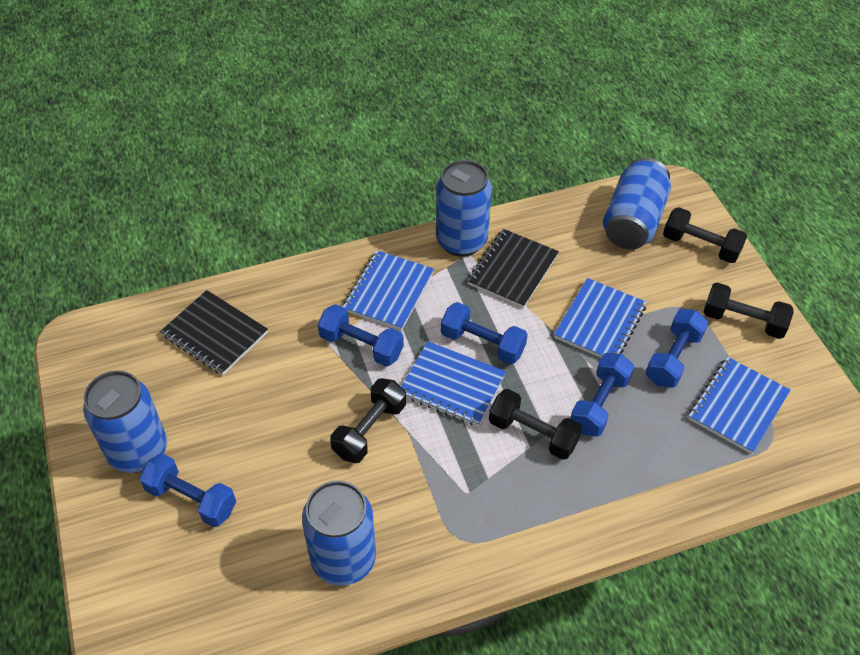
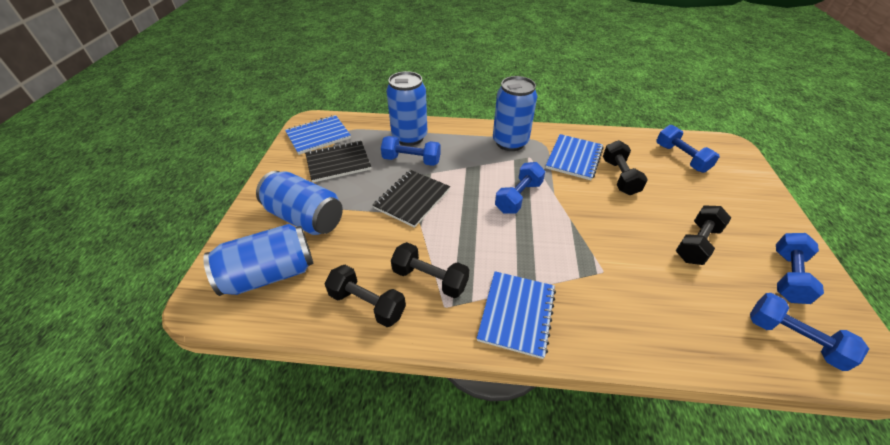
blue notebook: [343,250,434,330] [401,341,506,426] [554,278,647,358] [688,357,791,454] = 4 -> [285,115,351,155] [477,271,556,359] [546,134,604,180] = 3

